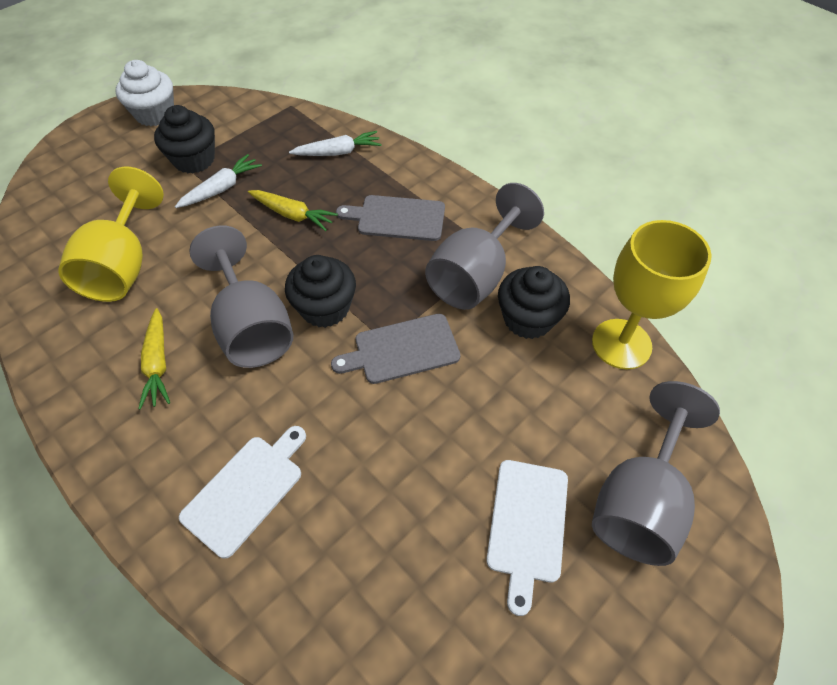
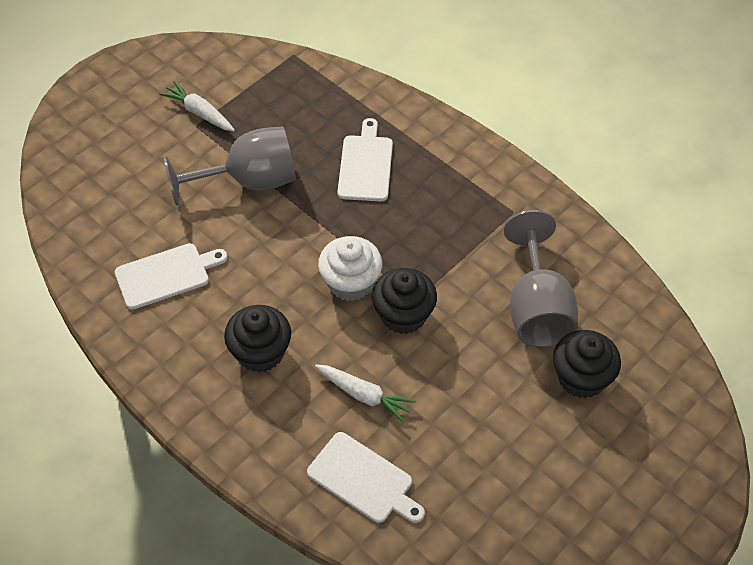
grey cutting board: [331,314,460,384] [336,195,445,241] = 2 -> none = 0
grey goblet: [189,225,293,368] [425,183,544,310] [592,381,720,566] = 3 -> [164,126,296,206] [504,210,578,347] = 2
white cutting board: [179,426,306,559] [486,460,568,616] = 2 -> [115,243,228,310] [307,432,425,523] [337,118,393,201] = 3
yellow carrot: [138,308,170,410] [248,190,338,231] = 2 -> none = 0
yellow goblet: [58,167,164,302] [592,220,712,370] = 2 -> none = 0

